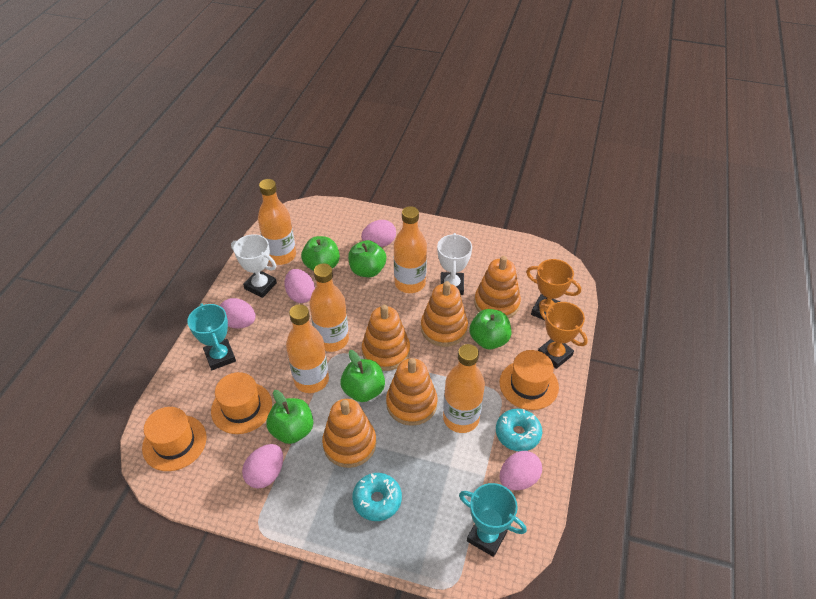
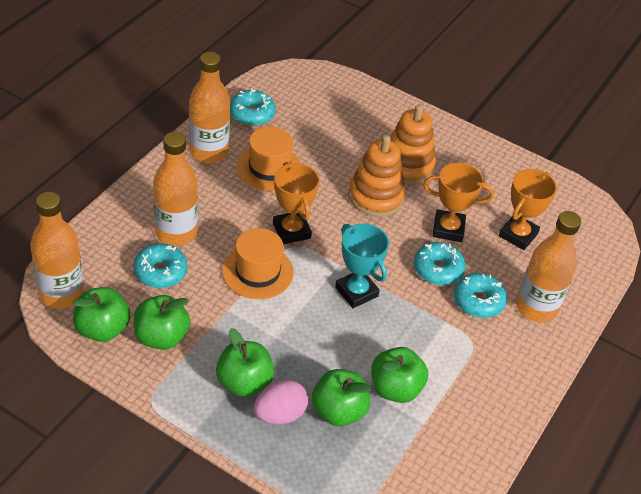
orange bottle: [258,179,296,265] [286,304,329,393] [309,263,349,352] [394,206,427,293] [443,344,485,433] = 5 -> [30,192,84,309] [153,132,198,246] [189,52,230,163] [516,211,581,323] = 4
orange hat: [142,407,207,471] [211,372,272,434] [500,350,559,410] = 3 -> [222,228,294,299] [237,126,301,191] = 2
orange stacking toy: [322,399,376,468] [362,305,410,371] [386,358,438,426] [421,281,468,347] [474,256,521,319] = 5 -> [349,135,405,217] [390,104,436,185] = 2
orange trophy: [526,259,581,320] [538,302,588,369] = 2 -> [273,162,319,244] [423,163,494,242] [499,169,557,250] = 3
pink egg: [220,298,256,329] [242,444,283,489] [285,269,315,303] [361,220,396,247] [500,451,542,490] = 5 -> [254,380,308,425] = 1
turquoise donut: [352,473,402,521] [496,409,542,451] = 2 -> [133,243,187,288] [230,88,276,126] [414,242,466,285] [454,273,507,318] = 4
turquoise trophy: [187,303,236,370] [459,483,527,557] = 2 -> [335,224,389,308] = 1
white trophy: [231,234,277,298] [437,233,472,295] = 2 -> none = 0

